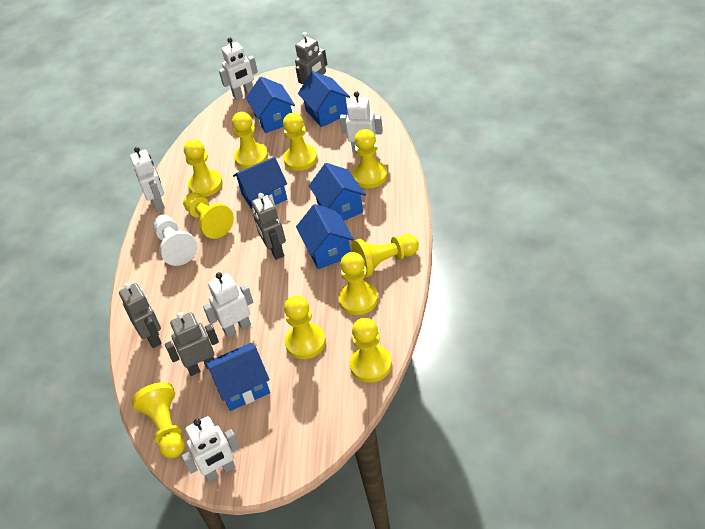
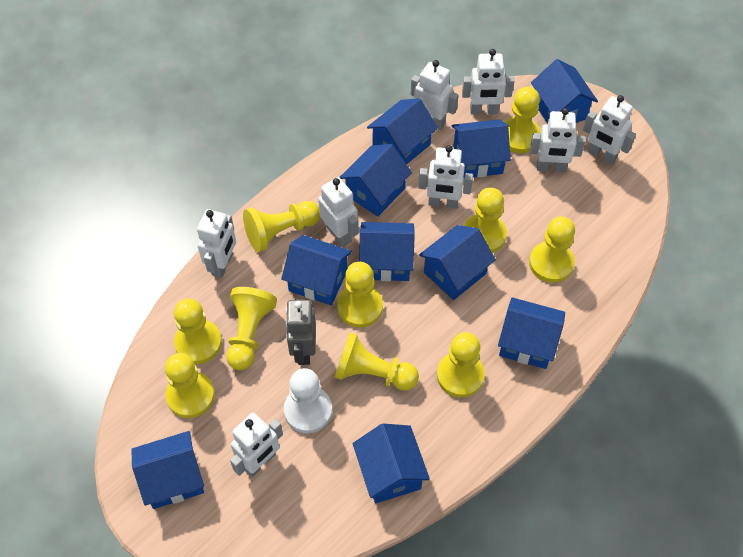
blue house: [206,343,270,411] [233,157,287,211] [246,77,295,133] [296,204,354,269] [298,71,350,127] [309,163,366,220] = 6 -> [131,431,204,509] [281,235,352,305] [339,144,412,217] [352,424,430,503] [359,222,415,281] [367,98,438,164] [419,225,496,300] [452,119,511,178] [498,297,565,369] [531,59,598,124] = 10
grey robot: [119,283,162,348] [165,312,219,376] [251,193,286,260] [295,32,327,84] = 4 -> [285,299,316,365] = 1
white robot: [130,147,165,212] [182,416,240,482] [203,272,253,337] [219,38,258,100] [340,91,383,153] = 5 -> [197,209,236,278] [230,413,283,477] [318,177,359,247] [410,60,459,130] [418,145,473,209] [462,49,514,114] [530,108,586,172] [583,95,636,165] = 8

